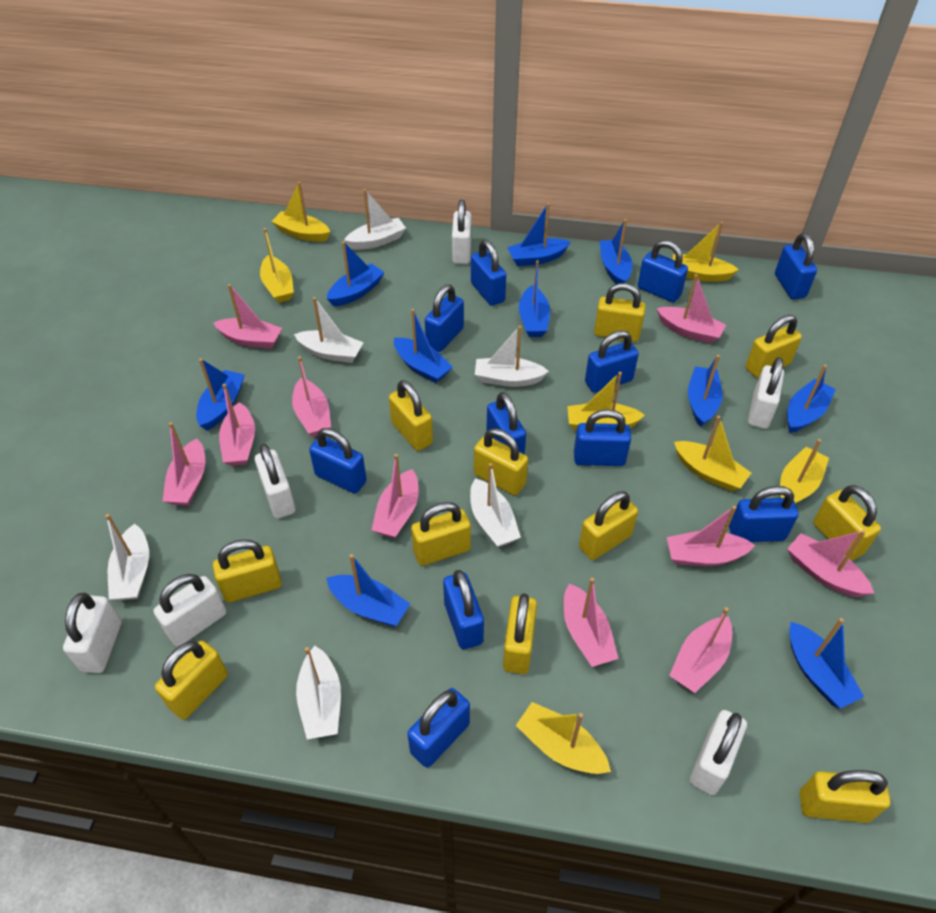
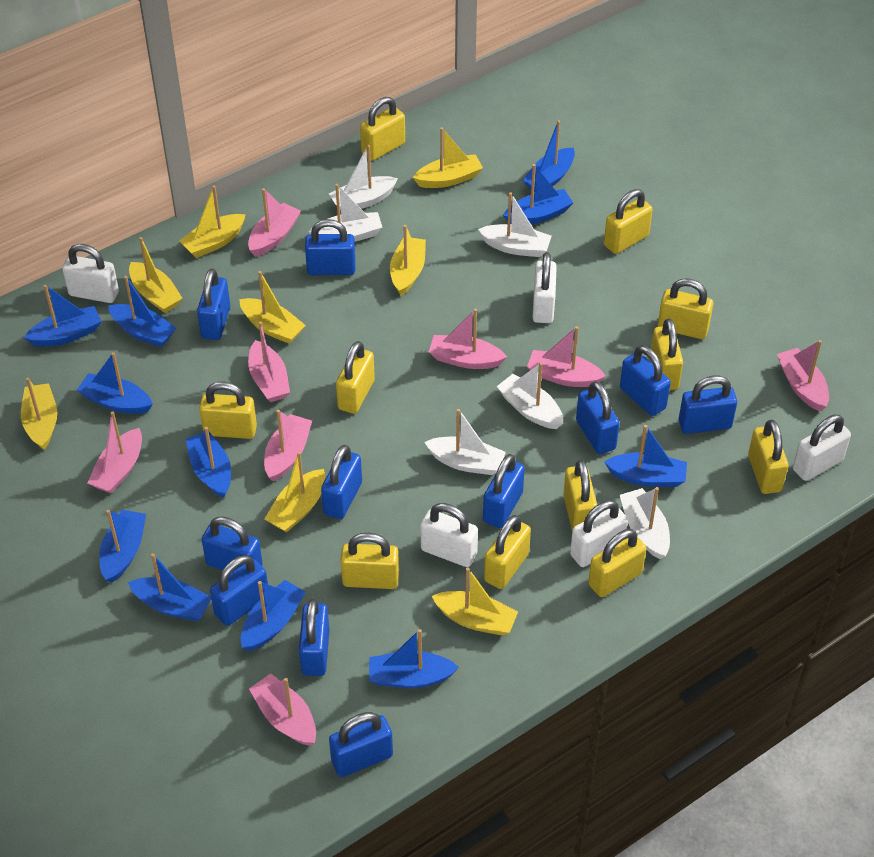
blue boat: [196,359,245,430] [326,554,410,627] [327,241,384,306] [394,309,453,383] [507,203,570,266] [519,260,550,337] [600,219,632,284] [688,355,722,427] [787,365,836,433] [789,618,864,709] = 10 -> [24,285,101,347] [77,352,153,414] [99,509,146,583] [108,276,176,347] [128,553,211,621] [186,427,231,498] [241,580,306,651] [369,629,459,688] [503,164,573,224] [523,120,575,190] [604,425,687,487] = 11
pink boat: [162,422,205,506] [213,284,282,349] [219,384,255,466] [292,356,331,437] [372,454,419,538] [564,578,618,667] [656,274,726,343] [667,506,755,566] [669,607,732,693] [787,530,874,597] = 10 -> [88,411,142,494] [248,188,301,257] [248,321,290,402] [249,674,316,746] [264,410,312,482] [429,309,507,369] [527,326,606,387] [777,340,829,411] = 8
white padlock: [63,593,122,673] [153,574,226,647] [255,444,295,519] [452,200,471,264] [690,710,747,795] [748,357,784,429] = 6 -> [62,244,119,303] [420,503,478,567] [532,252,557,323] [570,500,628,567] [793,415,851,481] = 5
yellow boat: [260,228,294,303] [271,182,330,242] [516,702,611,774] [567,372,645,431] [672,222,739,282] [674,415,751,491] [780,439,829,504] = 7 -> [21,378,57,450] [129,237,183,313] [179,185,246,258] [239,271,306,344] [264,451,325,532] [390,225,426,296] [413,127,483,188] [432,567,518,636] = 8

